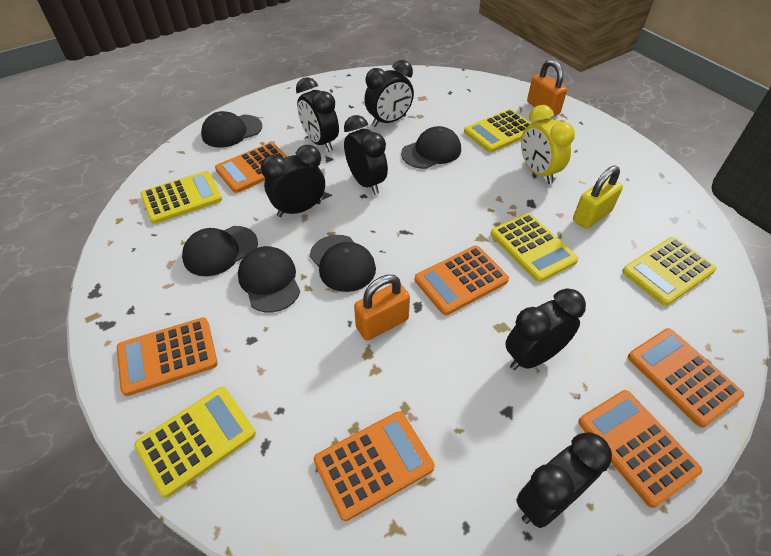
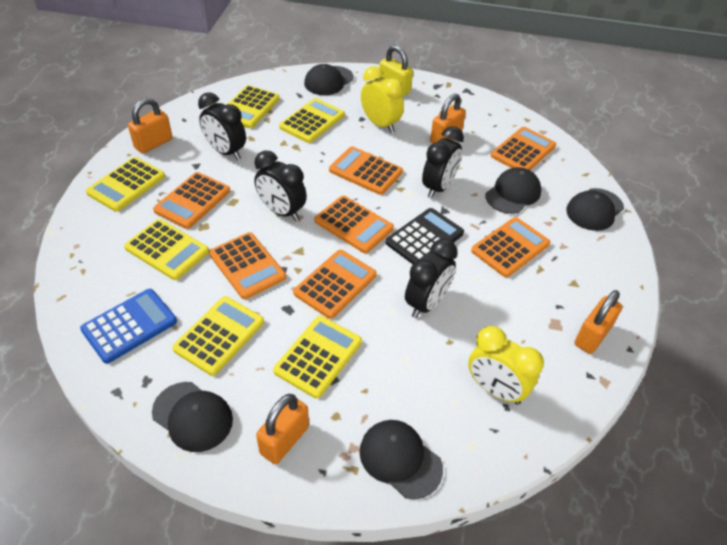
black calculator: none = 0 -> [386,208,464,264] = 1
black clock: [261,145,325,217] [296,77,339,152] [344,115,388,195] [364,60,414,127] [505,288,586,370] [516,432,612,528] = 6 -> [198,92,246,160] [254,151,307,221] [405,239,458,318] [422,126,464,199] = 4
blue calculator: none = 0 -> [80,289,177,364] = 1
orange calculator: [117,317,218,396] [215,142,288,193] [314,411,434,521] [415,246,509,315] [578,390,702,508] [628,328,744,427] = 6 -> [153,172,230,229] [209,232,286,299] [293,250,377,319] [314,196,394,253] [329,146,403,195] [471,217,550,277] [491,127,556,170] = 7
orange padlock: [354,275,410,341] [527,60,567,117] = 2 -> [128,98,173,153] [256,394,309,464] [430,93,466,143] [575,290,622,354] = 4
yellow calculator: [134,387,256,498] [140,171,222,224] [464,109,531,152] [491,213,579,282] [622,237,717,306] = 5 -> [86,157,165,212] [124,219,209,280] [172,296,264,376] [228,85,280,128] [273,316,362,399] [279,98,345,143] = 6
yellow clock: [521,105,575,184] = 1 -> [361,66,404,133] [468,326,544,405] = 2

